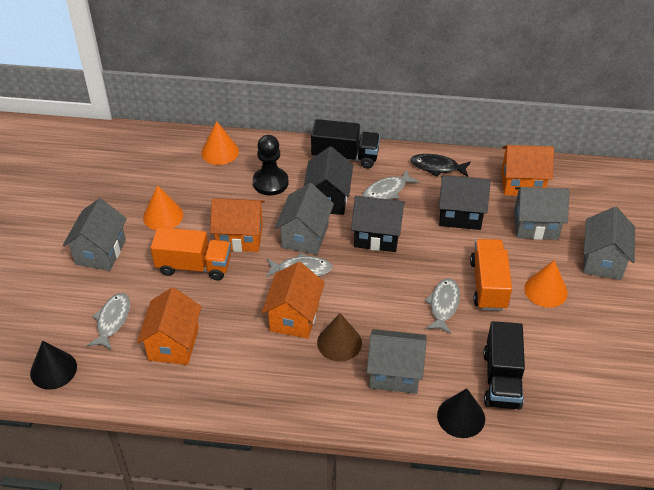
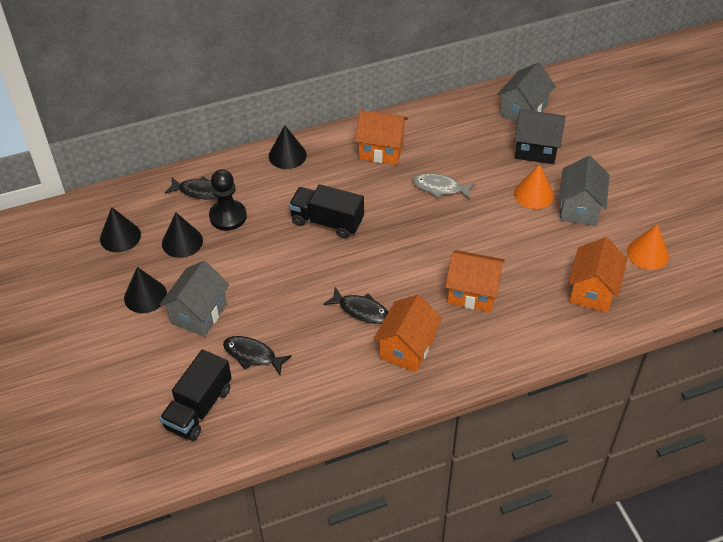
black cone: [30,341,77,390] [437,388,485,438] = 2 -> [100,207,141,252] [124,267,167,313] [162,213,203,258] [269,125,307,169] = 4
black fish: [410,154,471,177] = 1 -> [165,176,218,200] [223,336,292,375] [324,287,389,324] = 3
black house: [304,147,353,215] [351,196,405,252] [439,175,491,230] = 3 -> [514,109,566,164] = 1
brown cone: [317,313,362,362] = 1 -> none = 0
grey fish: [87,293,130,350] [266,253,333,277] [363,170,420,199] [424,278,460,334] = 4 -> [412,173,475,199] = 1
grey house: [63,198,127,271] [275,183,334,255] [367,329,427,394] [514,187,570,240] [583,207,635,280] = 5 -> [160,261,230,337] [497,62,556,123] [559,156,609,226] = 3
orange cone: [143,185,183,230] [201,121,239,165] [524,260,568,308] = 3 -> [514,164,554,209] [627,224,669,270] = 2
orange truck: [151,227,231,280] [470,239,512,311] = 2 -> none = 0

